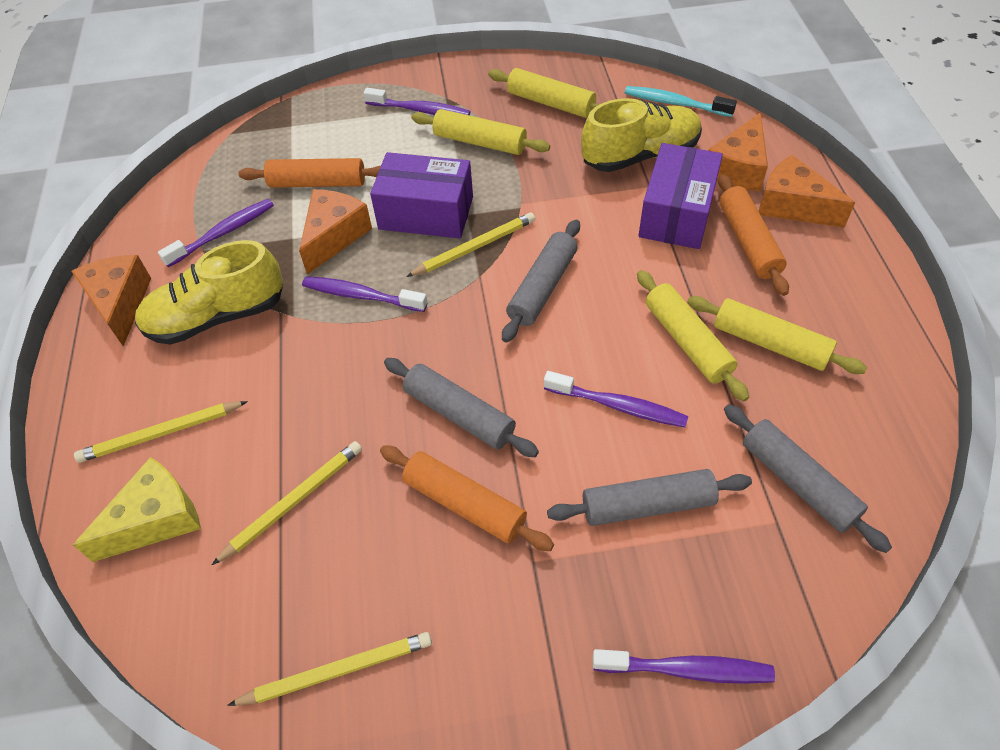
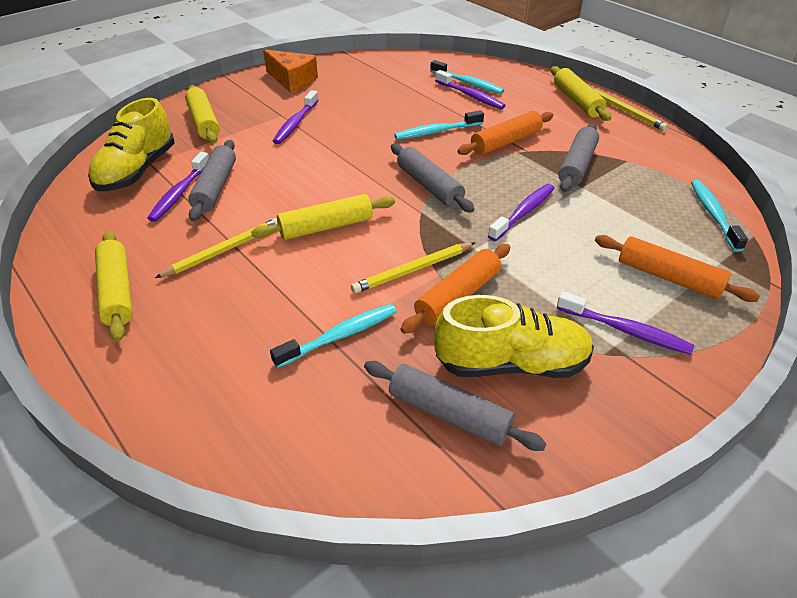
orange cheese: [71,255,151,347] [299,189,372,274] [708,112,768,191] [759,155,855,228] = 4 -> [263,49,318,93] = 1
purple box: [370,152,473,238] [638,143,723,249] = 2 -> none = 0
turquoise toothbrush: [625,86,737,117] = 1 -> [270,304,397,368] [394,110,484,140] [430,60,504,94] [691,180,748,252] = 4
yellow cheese: [73,457,201,562] = 1 -> none = 0
yellow pencil: [74,401,248,463] [212,441,362,565] [227,632,432,706] [406,212,535,277] = 4 -> [155,218,278,278] [351,242,476,293] [592,88,668,131] = 3

